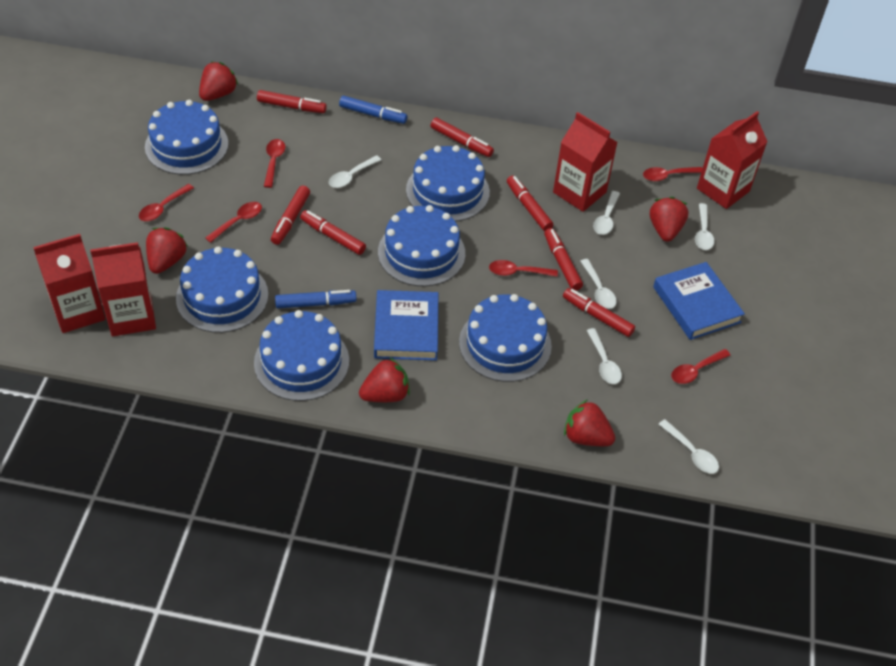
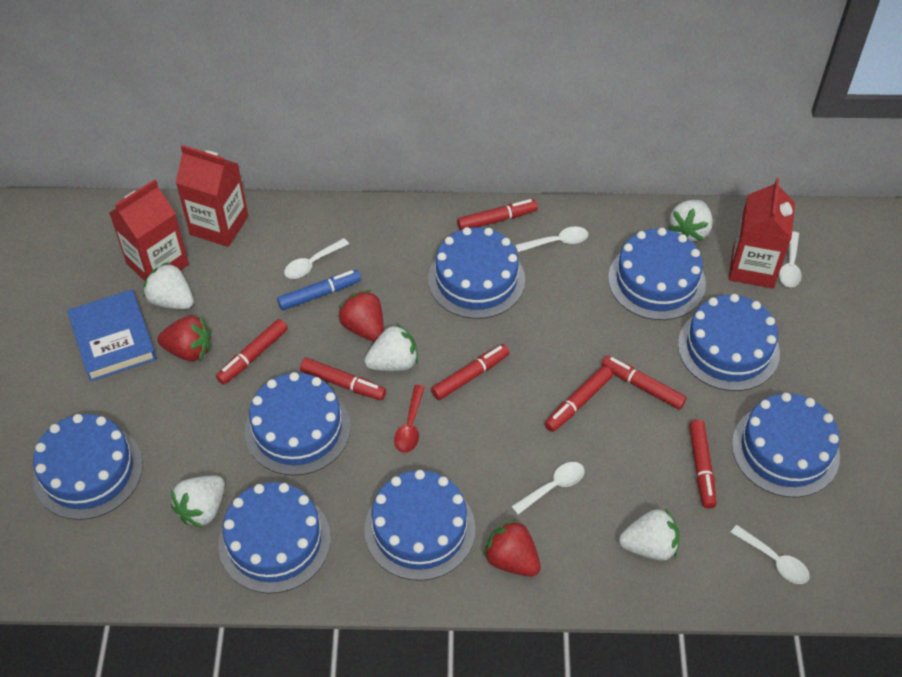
blue book: [374,290,438,361] [653,262,745,340] = 2 -> [67,290,157,382] = 1
blue cake: [145,100,229,175] [176,247,268,333] [254,310,349,401] [378,205,465,286] [406,145,490,222] [459,294,552,382] = 6 -> [33,414,143,520] [219,482,331,594] [245,372,350,476] [364,470,475,581] [428,227,525,319] [608,228,706,320] [678,294,780,391] [732,393,840,498] = 8
blue marker: [275,290,357,308] [339,96,407,124] = 2 -> [277,270,361,310] = 1
red carton: [33,234,105,333] [90,242,156,336] [553,112,618,212] [697,111,767,209] = 4 -> [109,179,189,281] [176,145,248,247] [729,178,795,288] = 3
red spoon: [139,184,194,221] [205,202,262,243] [264,139,285,188] [489,260,558,277] [643,167,703,181] [671,349,731,384] = 6 -> [394,385,425,453] = 1
red strawberry: [146,227,187,274] [199,61,238,101] [359,358,410,402] [564,399,615,446] [650,197,688,242] = 5 -> [157,315,211,361] [338,290,384,342] [483,519,541,577] = 3
white spoon: [329,155,381,188] [580,259,617,309] [587,328,622,384] [593,191,620,235] [659,419,719,474] [695,203,715,250] = 6 -> [284,238,349,279] [511,462,585,515] [515,226,588,252] [730,525,810,584] [779,231,802,287] = 5
white strawberry: none = 0 -> [143,262,194,309] [171,476,225,528] [364,324,418,371] [619,508,680,561] [669,200,713,241] = 5

